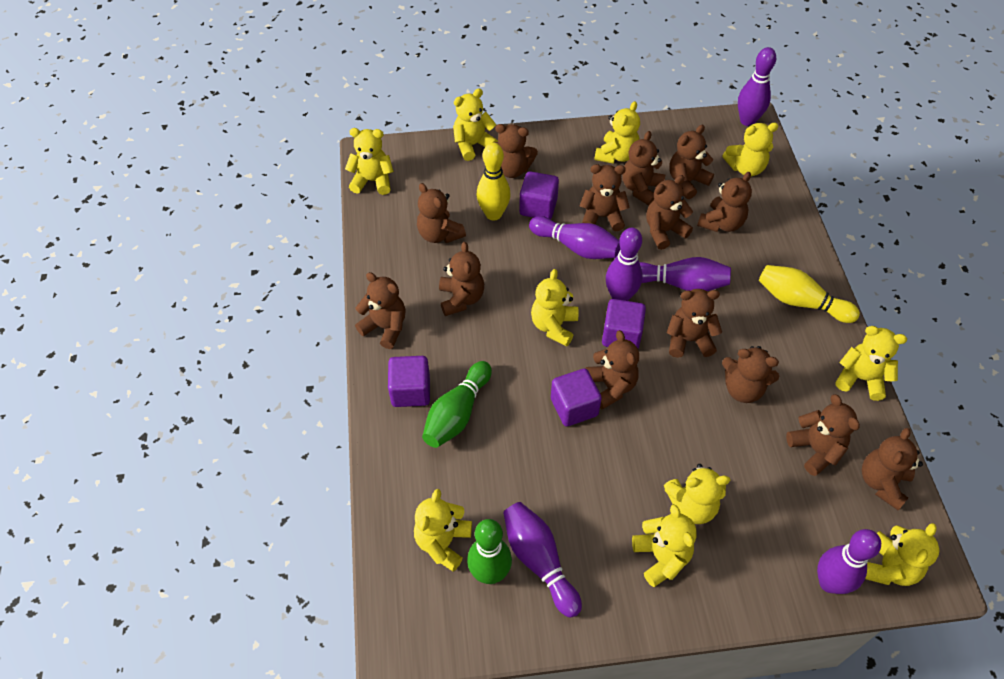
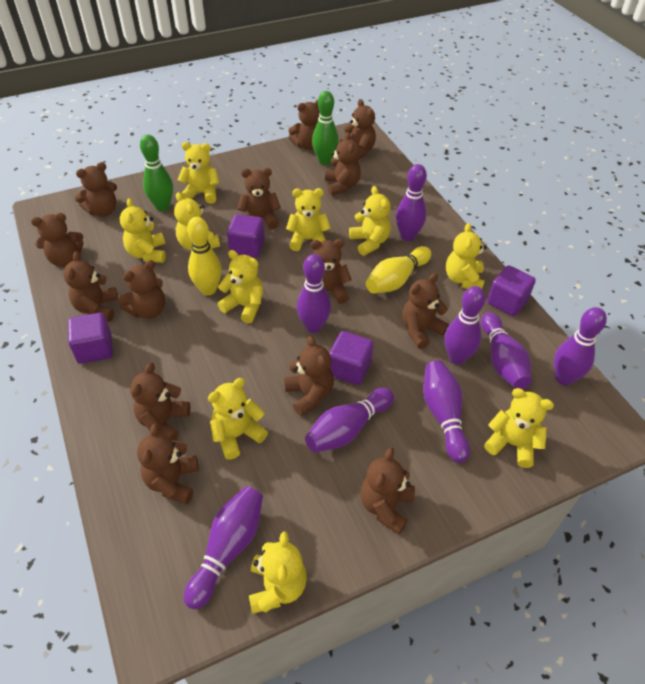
purple bowling pin: [503,502,582,617] [529,216,621,259] [606,227,642,301] [639,257,731,291] [738,47,776,126] [817,529,881,594] = 6 -> [184,486,263,609] [297,254,331,333] [305,388,394,452] [396,164,427,241] [423,360,470,463] [444,286,486,365] [481,312,532,389] [554,307,607,385] = 8

